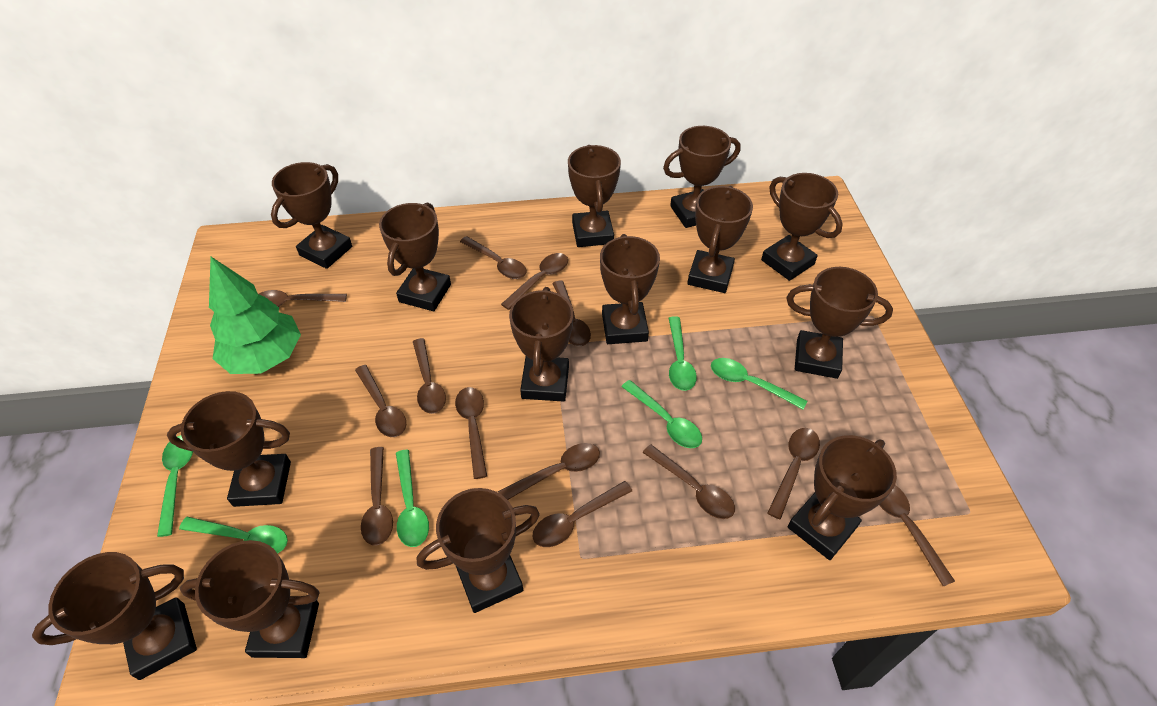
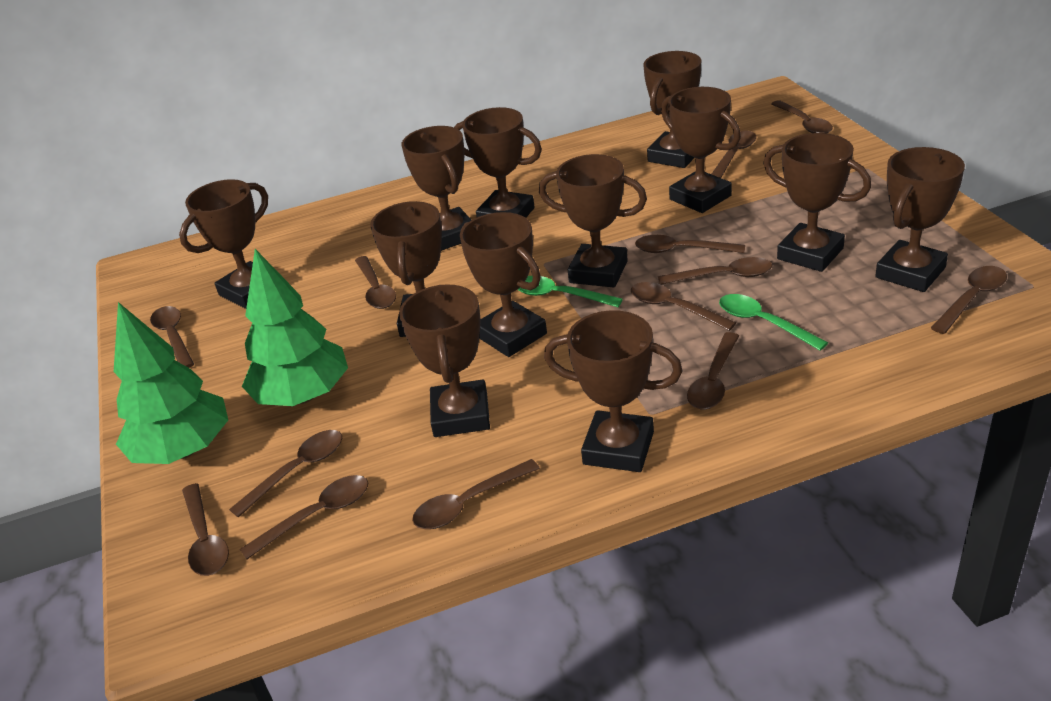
brown trophy: [32,552,197,680] [167,391,291,507] [180,540,320,658] [271,162,352,269] [379,202,451,311] [417,488,540,613] [509,287,574,402] [568,145,621,247] [600,234,660,344] [663,126,741,228] [687,186,753,293] [761,173,843,281] [787,267,893,379] [788,435,897,560] = 14 -> [179,179,268,309] [370,201,442,337] [399,284,490,437] [402,126,471,251] [454,107,542,218] [460,212,547,357] [539,154,647,288] [544,310,683,472] [643,51,701,168] [661,87,741,213] [763,133,871,272] [875,147,965,292] = 12
green spoon: [157,435,193,537] [179,517,288,554] [396,449,429,547] [621,380,702,448] [669,316,697,391] [711,358,807,410] = 6 -> [518,276,623,307] [719,294,828,351] = 2
green tree: [209,257,301,374] = 1 -> [114,302,228,464] [242,249,348,406] = 2

